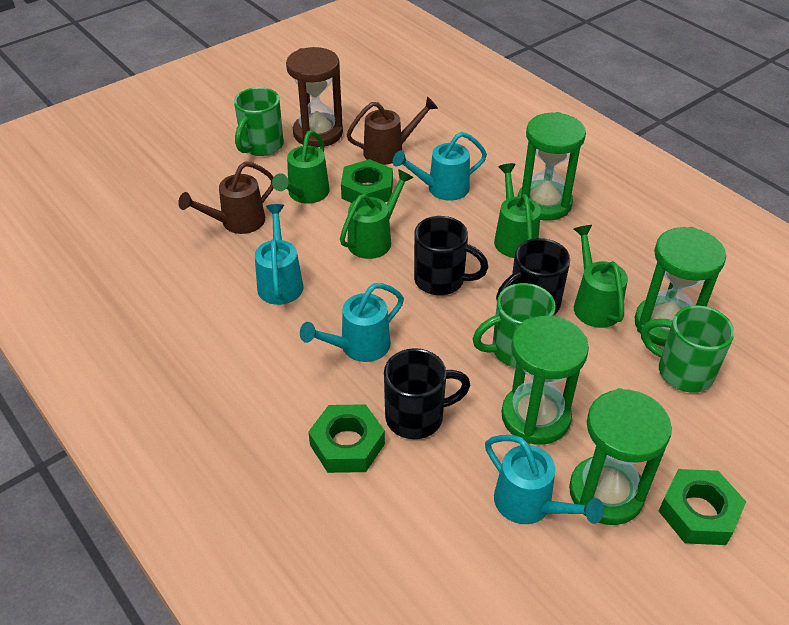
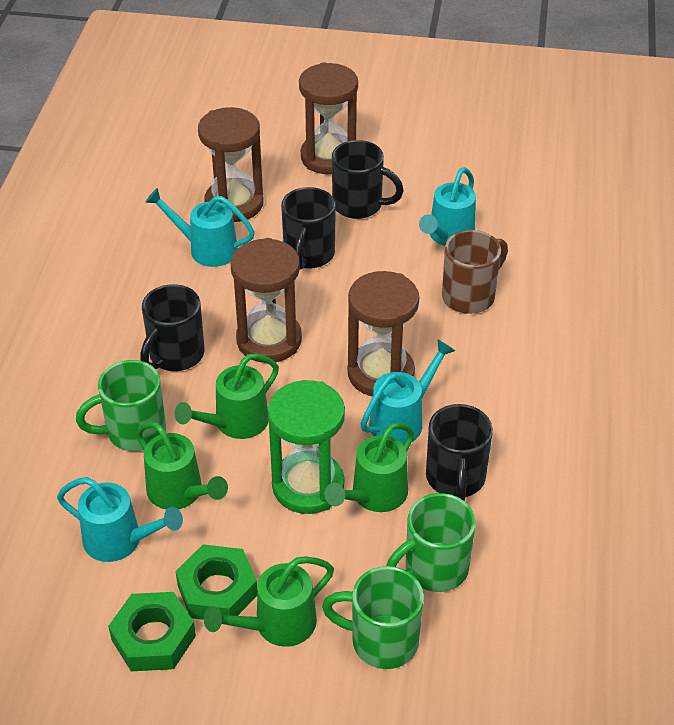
black mug: [384,348,470,439] [414,216,488,295] [496,238,570,315] = 3 -> [140,284,204,371] [281,187,336,270] [332,140,404,219] [426,404,493,501] = 4
brown hourglass: [286,47,343,147] = 1 -> [198,107,264,222] [231,238,302,363] [299,63,358,174] [348,271,419,396] = 4
brown mug: none = 0 -> [442,230,508,314] = 1
brown watering can: [178,161,274,234] [346,97,438,165] = 2 -> none = 0
green hourglass: [501,316,589,445] [518,112,586,221] [569,388,672,525] [635,227,726,347] = 4 -> [268,380,345,514] = 1
green nut: [308,404,385,473] [341,159,393,203] [659,469,746,545] = 3 -> [108,592,196,671] [175,544,257,620] = 2

